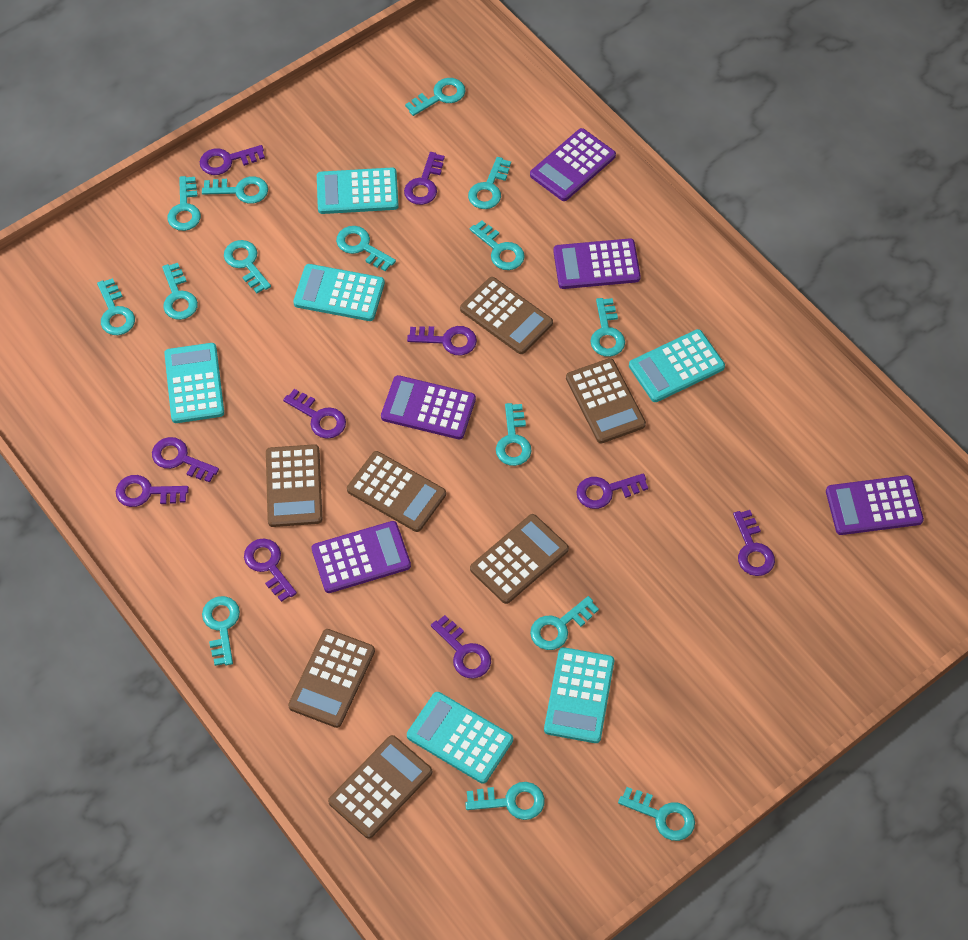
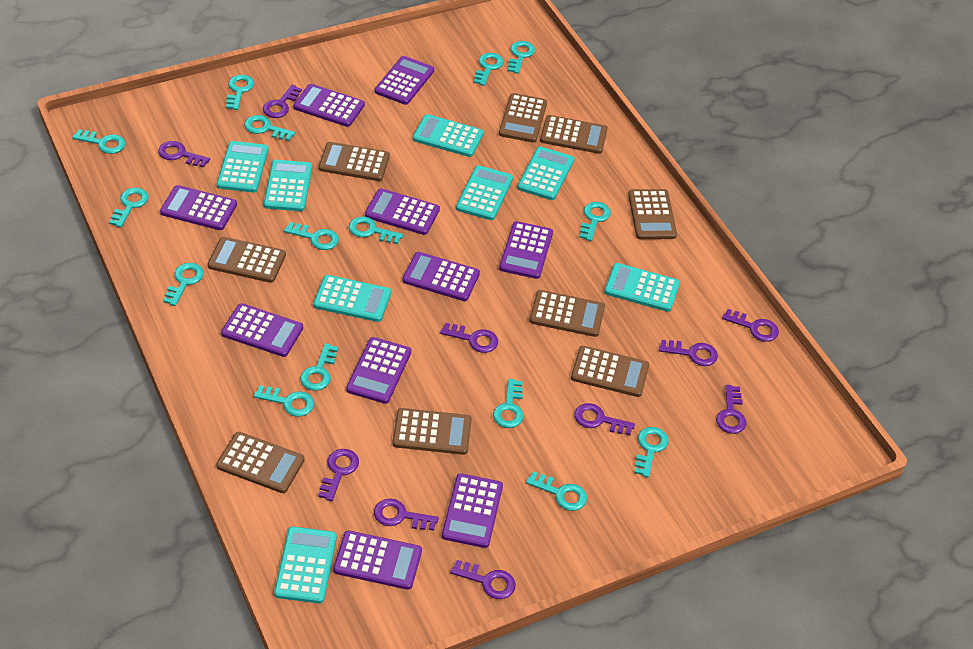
brown calculator: [266,444,322,527] [288,629,375,728] [328,735,432,839] [347,451,446,532] [460,277,553,354] [470,514,569,604] [566,358,646,443] = 7 -> [208,237,286,283] [216,432,305,493] [319,142,390,181] [393,408,472,455] [499,93,547,143] [530,290,605,337] [540,115,608,154] [571,346,649,397] [628,189,677,239] = 9
purple calculator: [312,521,411,593] [381,375,476,439] [530,128,616,201] [553,238,641,289] [826,475,924,535] = 5 -> [160,185,237,230] [221,303,303,357] [293,84,365,127] [333,530,422,590] [346,337,411,404] [365,188,440,235] [375,56,434,105] [402,252,480,301] [442,473,503,548] [499,221,553,279] = 10
turquoise calculator: [164,343,224,423] [293,264,385,321] [317,167,399,214] [407,692,513,784] [544,647,614,743] [629,329,725,402] = 6 -> [217,141,269,192] [264,160,312,211] [274,527,337,603] [313,275,391,322] [413,114,484,157] [456,165,513,220] [517,146,574,200] [604,263,680,312] = 8

